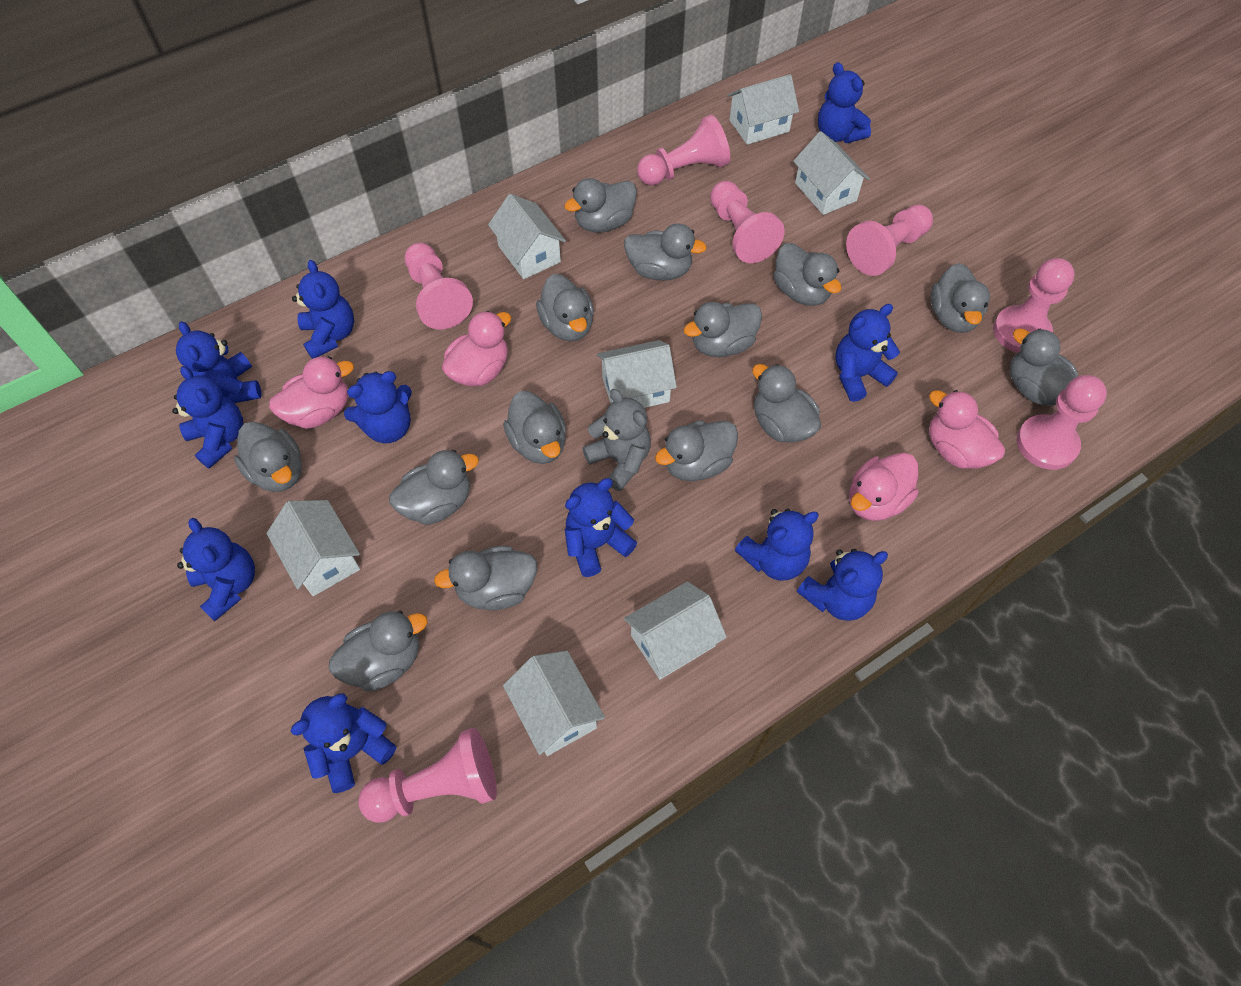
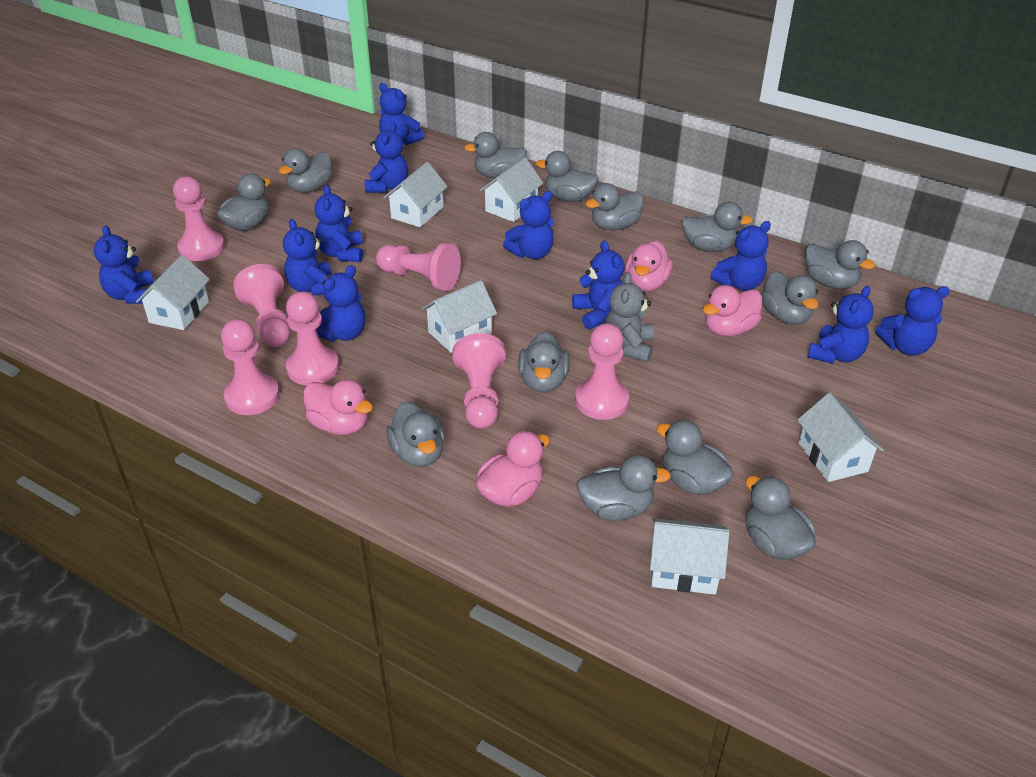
grey duck: [234,422,302,492] [329,611,427,692] [389,450,479,525] [434,546,537,610] [503,391,566,464] [536,274,594,341] [564,178,637,233] [624,223,707,281] [655,420,738,481] [684,302,762,357] [752,364,821,443] [773,243,841,306] [930,263,990,333] [1010,329,1078,406] = 14 -> [217,173,271,231] [279,148,332,193] [386,401,445,467] [464,132,527,179] [518,332,570,393] [536,151,599,202] [577,455,671,521] [585,183,644,230] [656,420,734,495] [681,202,753,252] [745,476,816,560] [761,271,818,325] [805,240,875,289] = 13
white house: [267,500,360,596] [488,194,566,279] [503,651,605,756] [597,340,677,408] [624,581,727,680] [727,74,799,145] [793,131,870,215] = 7 -> [136,255,210,330] [384,162,448,227] [421,280,497,353] [480,157,543,222] [650,518,729,595] [797,393,884,482] = 6

